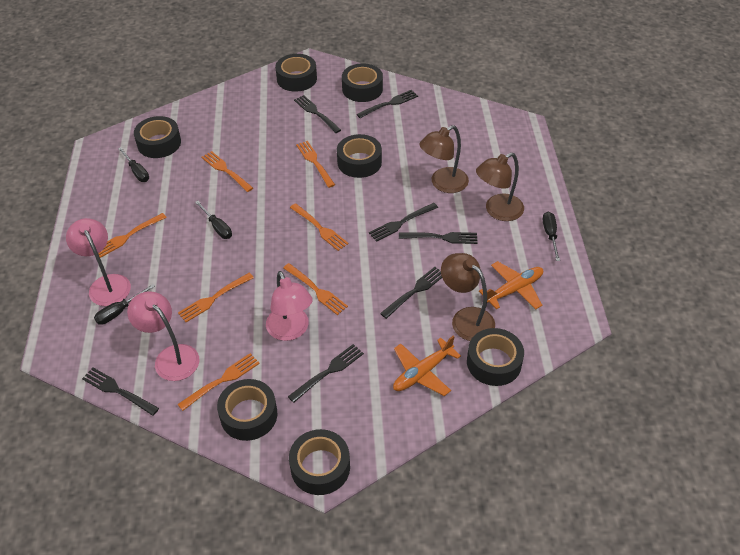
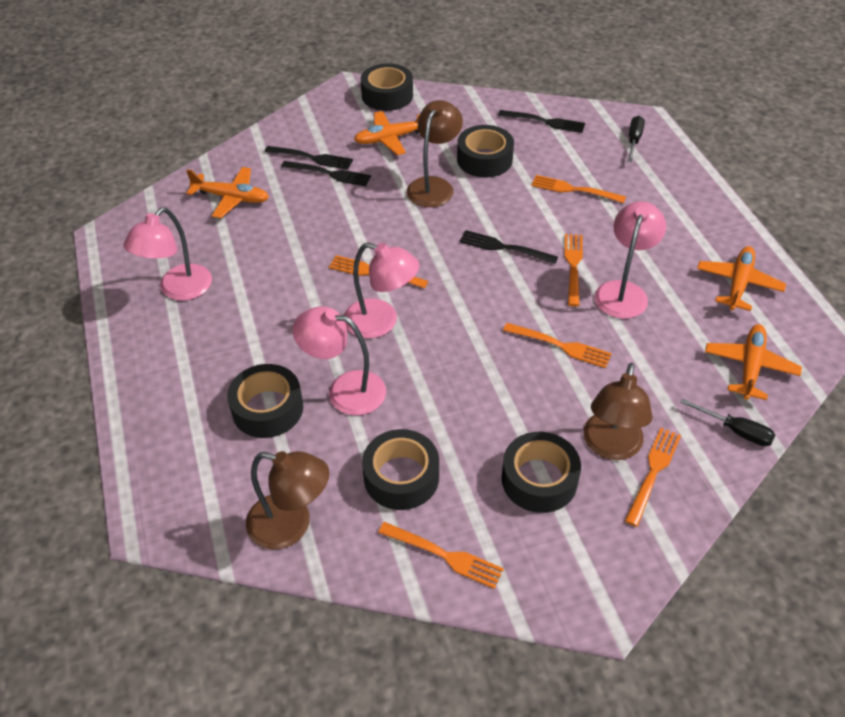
black fork: [82,368,159,416] [288,344,364,403] [294,95,341,133] [357,90,418,118] [369,203,438,242] [380,267,442,319] [399,232,478,244] = 7 -> [265,146,353,170] [281,161,371,186] [459,230,558,264] [498,110,585,133] = 4
black screwdriver: [94,284,155,325] [118,147,149,182] [195,201,232,239] [543,212,560,261] = 4 -> [627,116,645,162] [680,398,775,446] = 2
black tape: [134,116,181,158] [217,379,277,441] [275,54,317,92] [289,429,350,495] [337,134,382,178] [342,63,383,102] [467,328,524,386] = 7 -> [227,364,303,438] [361,63,413,111] [362,429,439,510] [457,125,514,177] [502,432,581,513] = 5
orange fork: [98,213,167,258] [177,353,260,411] [178,273,254,322] [202,151,253,192] [283,263,348,315] [290,203,349,251] [296,141,335,188] = 7 -> [329,255,428,288] [378,522,504,589] [503,323,612,368] [531,175,626,203] [564,234,583,306] [625,428,681,527] = 6
orange plane: [393,336,461,396] [479,261,543,310] = 2 -> [186,167,269,218] [354,111,420,155] [697,246,786,311] [705,324,802,400] = 4
pink lamp: [66,218,131,306] [127,291,199,381] [266,271,313,341] = 3 -> [123,207,212,301] [292,306,386,416] [344,242,420,338] [595,201,666,319] = 4

